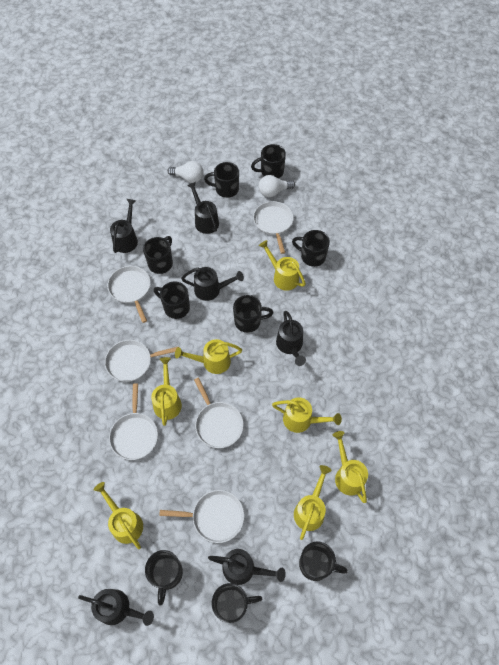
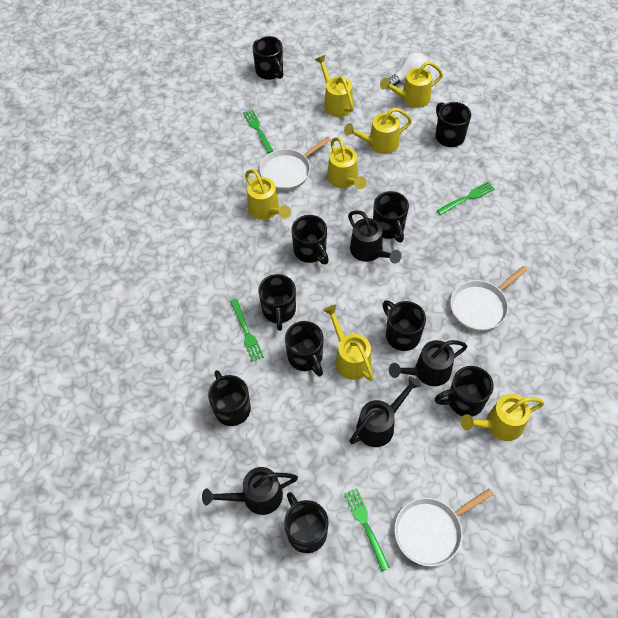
black mug: [143,236,173,274] [145,550,183,606] [154,281,190,319] [204,162,239,198] [212,583,262,623] [233,295,273,333] [251,144,286,178] [292,230,330,267] [299,541,348,581] = 9 -> [208,370,251,426] [252,36,284,80] [258,274,296,331] [284,492,329,553] [285,321,324,377] [292,215,329,264] [373,191,409,242] [382,300,426,351] [435,102,471,147] [435,366,494,417] = 10
black watering can: [78,589,154,626] [110,199,138,253] [181,267,244,301] [187,182,219,234] [208,549,286,585] [276,311,306,366] = 6 -> [202,467,298,515] [348,210,401,263] [350,376,421,447] [389,340,467,386] = 4
green fork: none = 0 -> [230,299,264,362] [243,109,273,153] [344,488,390,571] [436,182,495,215] = 4
white light bulb: [168,161,203,183] [259,175,295,197] = 2 -> [388,52,429,86] = 1
white pan: [105,340,178,382] [108,266,150,323] [109,383,158,460] [159,490,244,543] [194,377,243,448] [253,201,293,254] = 6 -> [259,137,331,190] [394,489,493,567] [450,266,528,331] = 3

